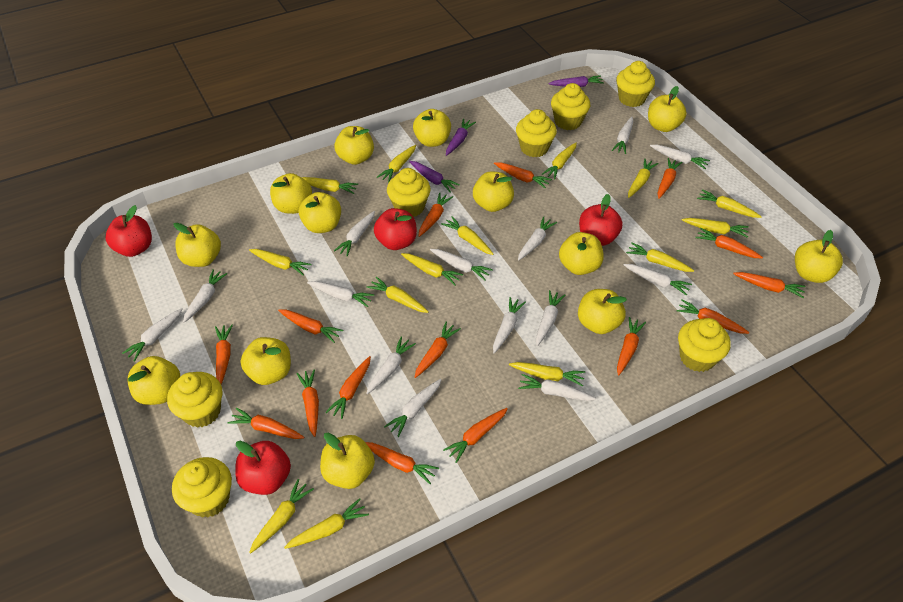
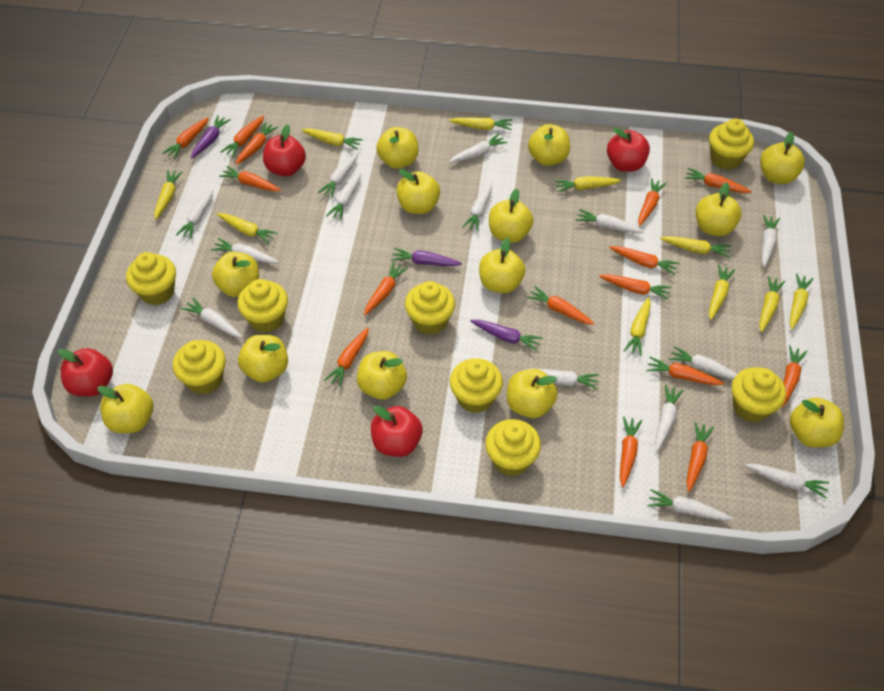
yellow carrot: [249,249,312,276] [249,479,314,554] [284,498,369,549] [302,177,358,194] [367,277,429,313] [377,145,416,183] [401,253,463,285] [441,216,494,255] [509,362,585,387] [542,143,577,180] [626,242,694,272] [628,159,658,198] [682,218,749,238] [697,189,762,218] = 14 -> [154,170,183,220] [217,213,278,244] [301,128,363,150] [449,117,512,130] [554,176,621,192] [624,297,651,356] [660,236,731,258] [709,265,735,320] [759,276,785,332] [790,273,814,330] = 10
yellow cupcake: [167,372,222,428] [172,457,232,518] [387,168,431,217] [516,109,557,157] [551,83,590,130] [616,61,655,107] [678,318,731,372] = 7 -> [126,252,176,305] [172,340,226,394] [237,279,288,333] [405,281,455,335] [450,358,503,413] [485,419,541,476] [709,119,754,170] [732,367,786,422] = 8

